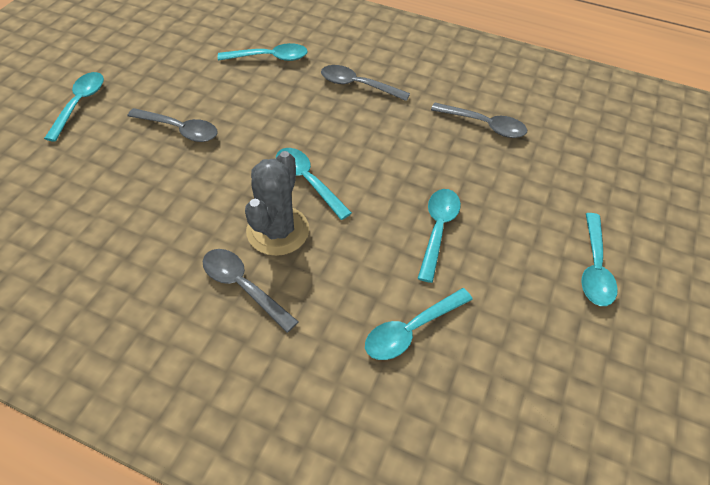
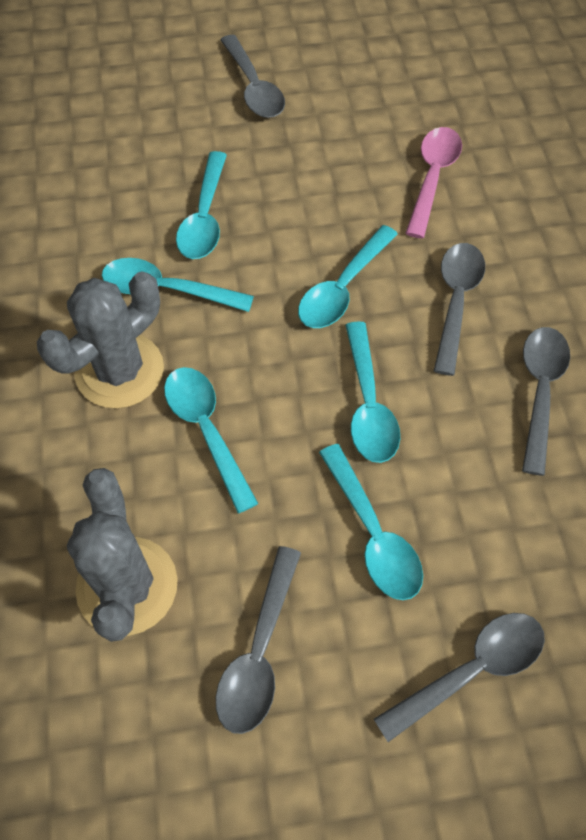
grey cactus: [245,151,309,256] = 1 -> [37,272,164,409] [67,468,178,642] = 2
grey spoon: [128,108,218,142] [203,249,299,333] [321,65,410,101] [431,103,527,138] = 4 -> [216,546,301,734] [220,35,285,118] [374,613,545,742] [434,243,485,376] [522,327,570,476] = 5
pink spoon: none = 0 -> [405,127,462,238] = 1

